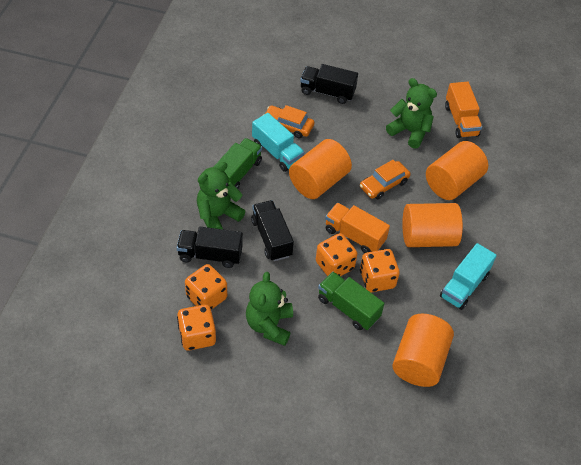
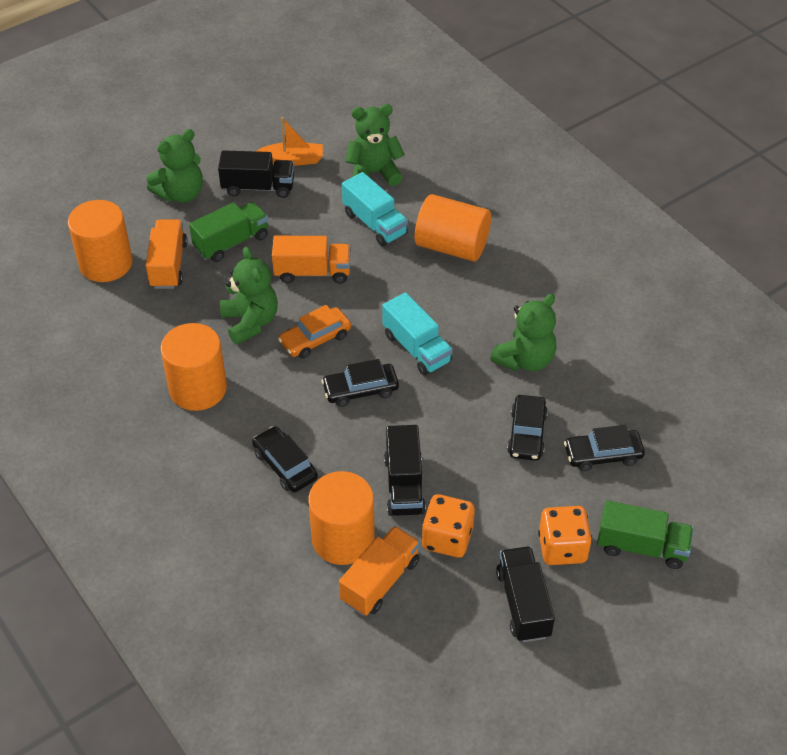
black car: none = 0 -> [252,426,318,492] [321,359,399,407] [507,395,548,461] [564,425,645,471] = 4
green teddy bear: [197,162,246,229] [246,272,293,346] [386,78,437,148] = 3 -> [147,129,203,203] [220,247,278,345] [345,104,405,186] [490,293,557,371] = 4
orange boat: none = 0 -> [257,117,323,166] = 1
orange car: [263,105,315,139] [360,160,411,200] = 2 -> [278,305,351,359] = 1
orange dice: [177,304,216,351] [185,264,227,310] [316,233,358,276] [360,249,400,292] = 4 -> [422,494,475,558] [538,506,592,565] = 2
orange truck: [325,203,390,253] [445,82,482,138] = 2 -> [146,219,188,289] [272,236,351,284] [339,526,420,616] = 3

